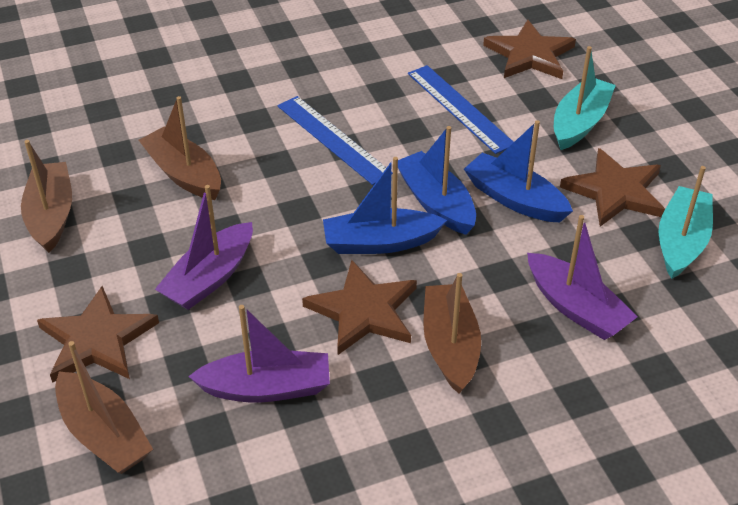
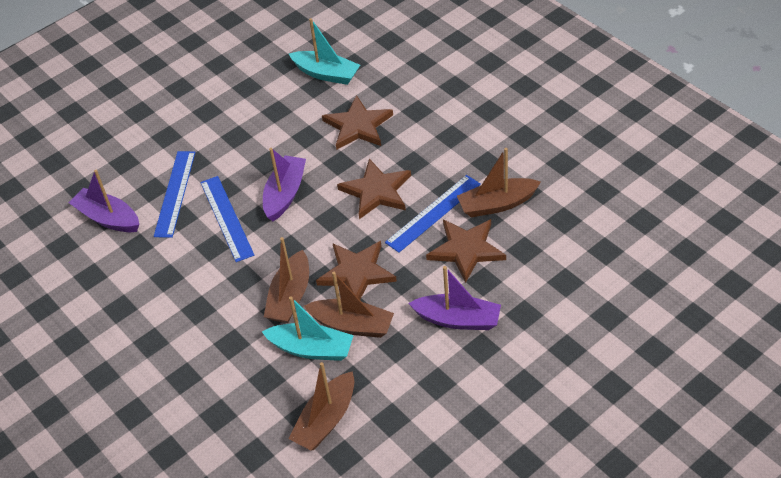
blue boat: [323,157,447,254] [398,126,476,235] [464,120,573,222] = 3 -> none = 0
blue ruler: [278,96,393,185] [408,65,514,154] = 2 -> [154,151,195,238] [200,176,254,262] [385,175,481,253] = 3

